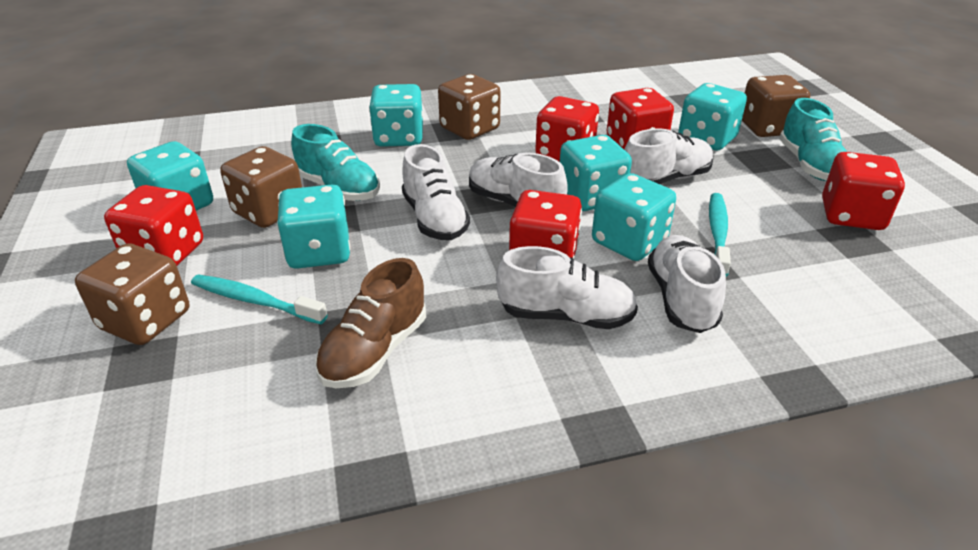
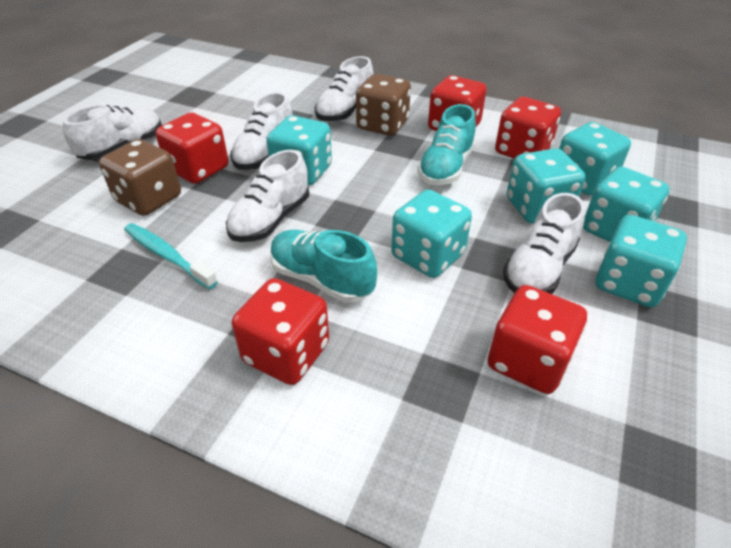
brown dice: [75,243,189,345] [220,146,302,228] [438,74,501,140] [742,75,810,137] = 4 -> [99,139,181,216] [356,74,411,136] = 2
brown shoe: [315,258,426,388] = 1 -> none = 0
turquoise toothbrush: [191,275,328,324] [709,193,731,277] = 2 -> [124,223,218,289] = 1

